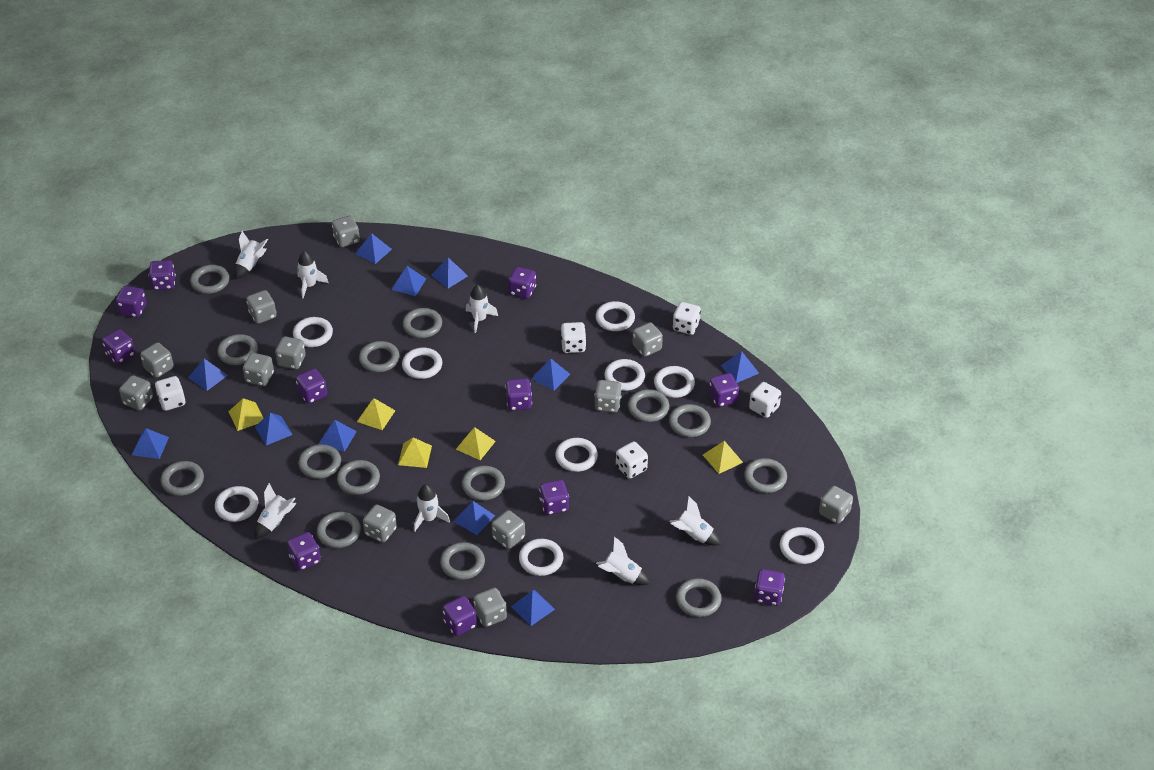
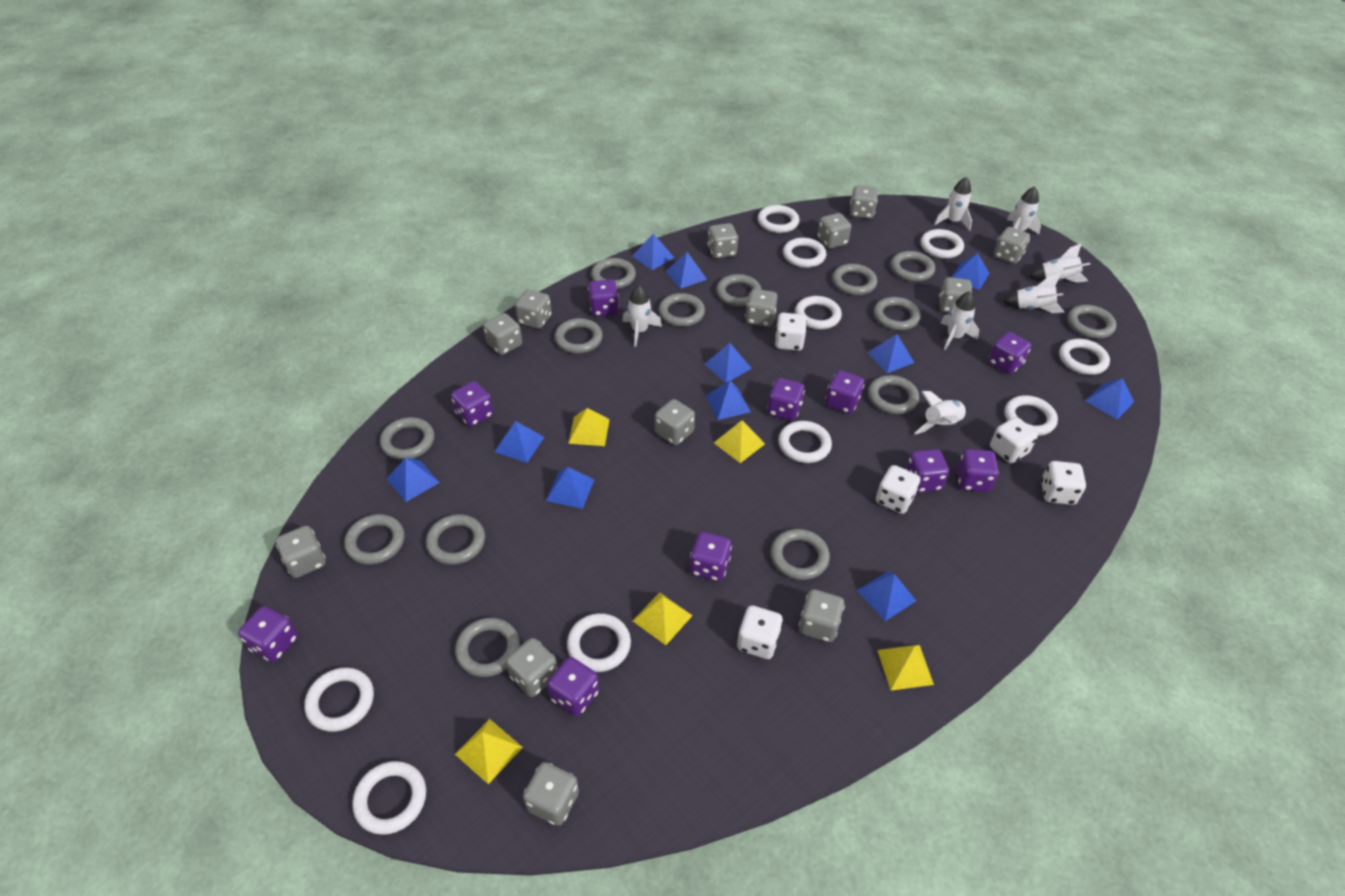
grey dice: [119,375,153,410] [140,342,174,378] [243,353,274,386] [247,290,277,324] [275,336,306,369] [332,216,360,247] [363,505,397,542] [473,588,507,627] [492,510,525,549] [594,380,622,412] [632,322,663,357] [819,486,853,524] = 12 -> [276,526,326,578] [483,313,522,355] [506,638,558,697] [515,289,551,329] [523,762,579,826] [655,399,695,445] [708,223,738,258] [745,289,778,327] [799,589,845,642] [817,213,851,249] [850,185,878,219] [939,277,972,313] [994,227,1030,264] = 13
purple dice: [102,329,135,364] [116,286,147,318] [149,260,176,290] [287,532,321,570] [296,368,327,404] [443,596,477,636] [505,378,532,411] [509,267,536,299] [539,480,569,515] [709,373,739,407] [754,569,785,606] = 11 -> [238,606,298,662] [451,381,493,427] [547,657,599,716] [588,280,619,316] [690,532,732,581] [767,378,805,421] [825,370,864,414] [905,449,949,493] [957,449,999,492] [988,332,1031,374] = 10
white ring: [215,486,258,522] [293,317,333,347] [402,348,442,379] [519,539,563,576] [555,438,598,472] [596,301,635,331] [604,359,645,391] [654,366,695,398] [780,527,824,564] = 9 -> [304,667,374,732] [352,761,426,835] [567,613,631,672] [758,205,799,233] [779,421,832,463] [783,238,827,268] [795,296,842,329] [921,229,964,259] [1005,396,1058,436] [1059,339,1110,375] = 10

